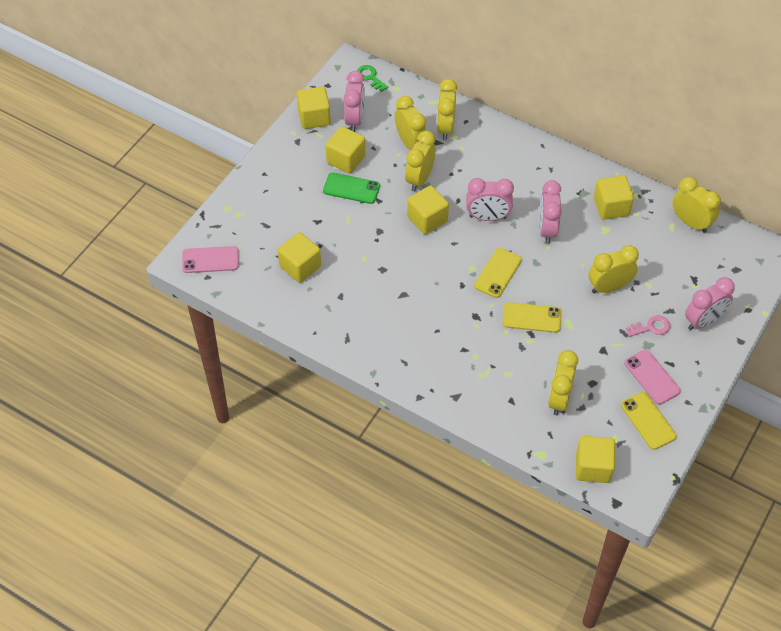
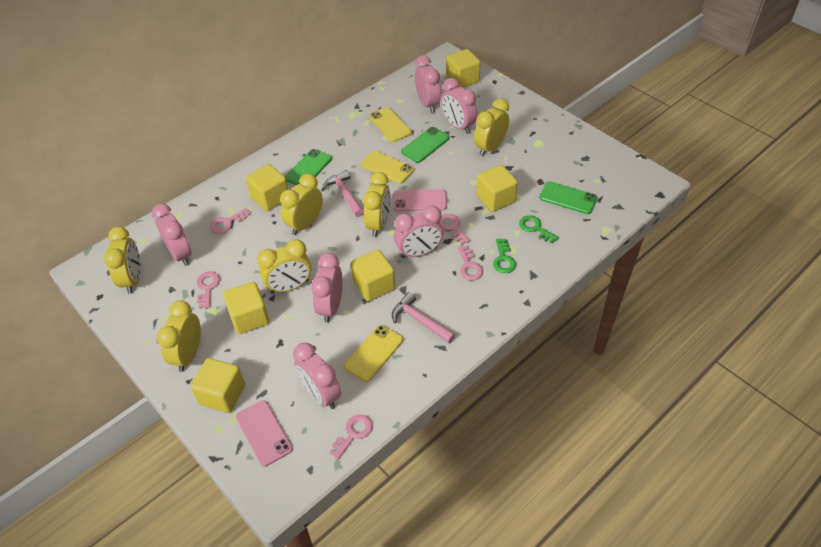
green key: [357,65,388,92] = 1 -> [493,238,516,273] [519,215,559,243] = 2
green phone: [323,172,380,204] = 1 -> [285,149,332,185] [401,127,450,163] [539,181,598,214] = 3
pink clock: [343,71,365,132] [466,178,514,221] [539,180,562,244] [685,277,735,330] = 4 -> [152,204,192,266] [293,343,341,409] [311,253,343,322] [394,206,443,258] [415,55,441,113] [441,78,477,134] = 6
pink hammer: none = 0 -> [322,170,364,217] [392,292,455,343] = 2
pink key: [626,315,671,337] = 1 -> [197,272,220,308] [210,208,250,234] [329,415,372,460] [440,214,470,244] [458,246,483,280] = 5

